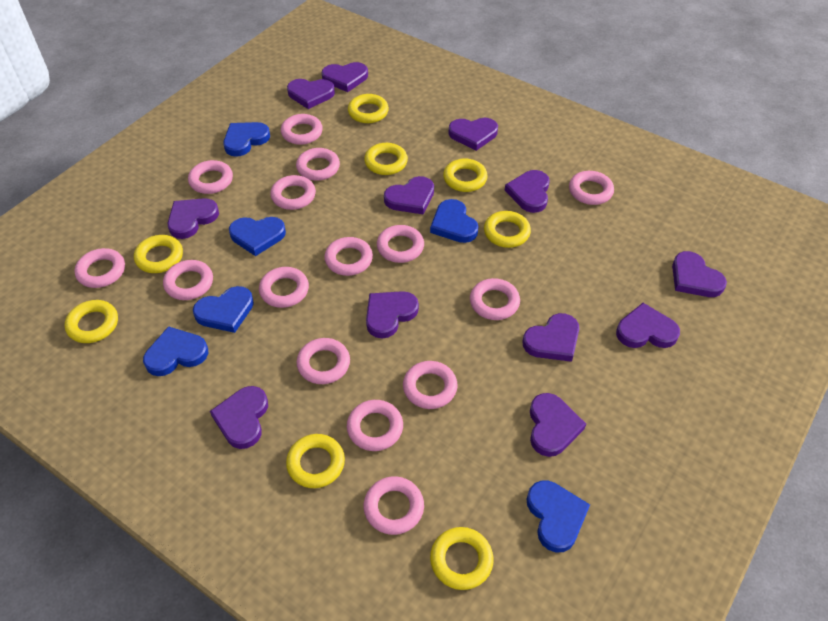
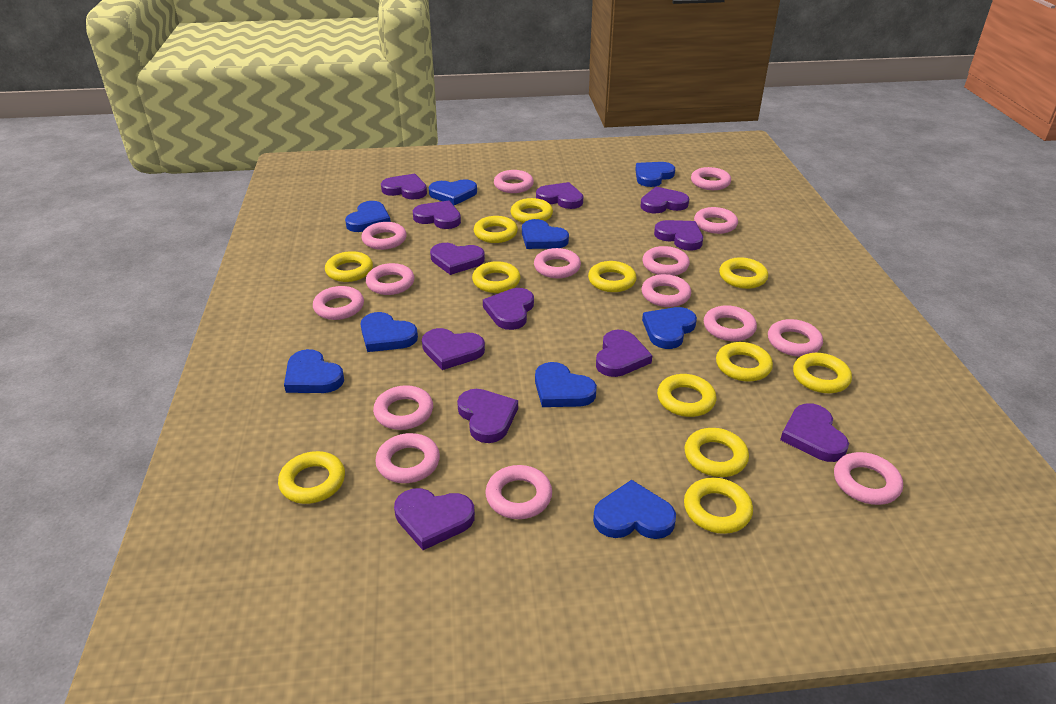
blue heart: [143,326,208,376] [193,286,254,333] [223,122,270,157] [229,217,286,256] [430,199,478,243] [527,480,590,553] = 6 -> [284,349,344,393] [345,201,391,232] [360,312,418,352] [429,179,477,205] [522,219,569,249] [535,362,597,407] [593,480,676,539] [635,162,675,187] [642,307,697,349] = 9
yellow ring: [65,300,118,343] [134,235,183,273] [286,434,345,488] [348,94,389,123] [364,143,408,175] [430,527,494,590] [443,159,488,192] [484,211,531,248] = 8 -> [278,451,345,504] [325,251,373,282] [472,261,520,293] [474,216,518,243] [511,198,553,223] [588,261,637,292] [657,374,716,417] [684,478,753,534] [685,428,749,477] [716,342,773,382] [719,257,768,289] [793,353,852,393] = 12

